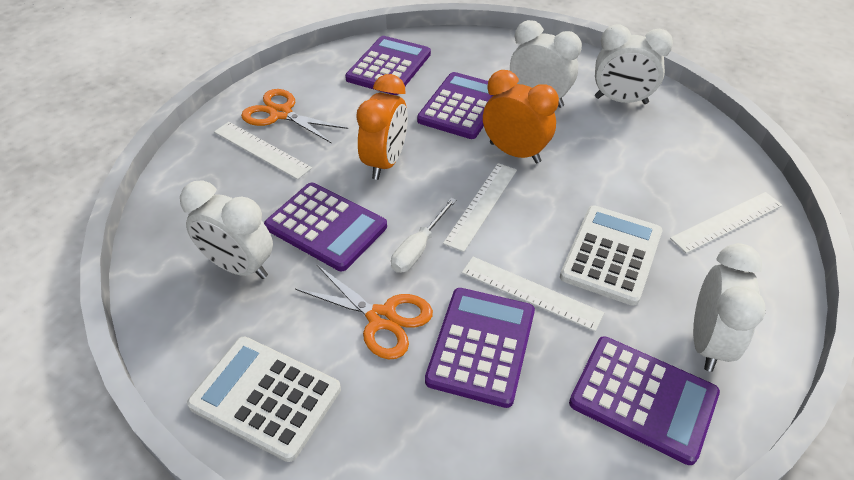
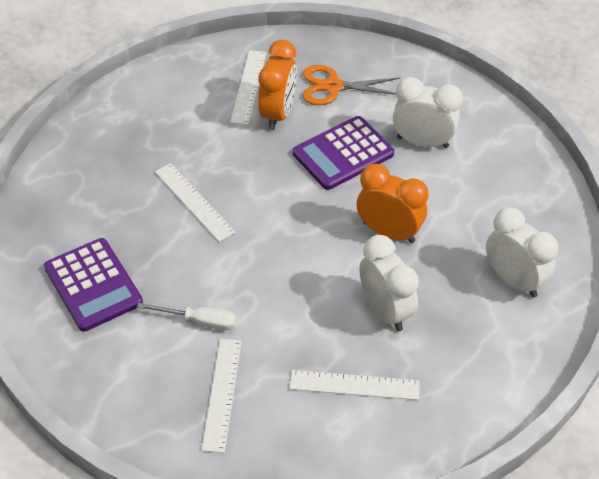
orange scissors: [241,89,348,143] [295,265,433,359] = 2 -> [303,65,400,105] = 1
purple calculator: [264,183,387,271] [345,36,431,95] [417,72,494,139] [425,288,535,408] [569,336,720,465] = 5 -> [44,238,143,332] [293,116,394,190] = 2
white calculator: [187,337,341,462] [560,205,662,306] = 2 -> none = 0
white clock: [180,181,273,279] [510,20,582,108] [595,24,673,104] [693,243,766,372] = 4 -> [359,235,419,331] [393,77,463,148] [486,207,558,298] = 3

